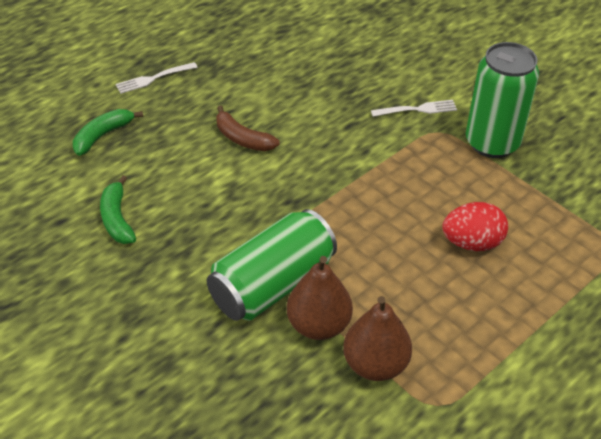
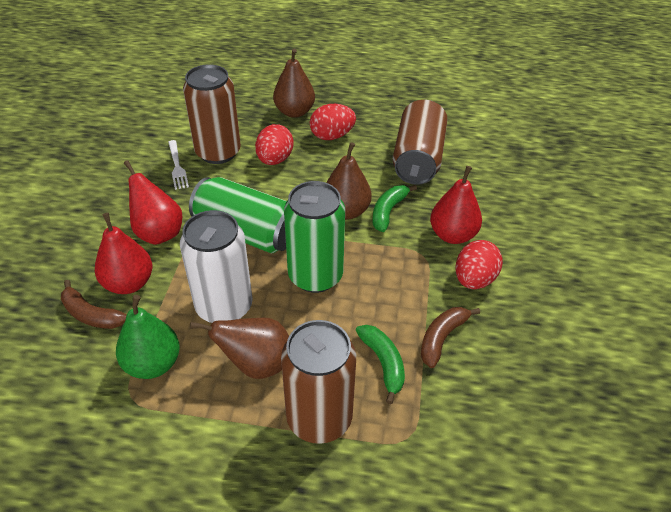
brown banana: [216,105,280,151] = 1 -> [61,280,127,329] [421,307,480,368] = 2
brown can: none = 0 -> [183,64,241,164] [281,320,356,444] [393,100,447,185] = 3
brown pear: [287,256,353,340] [343,296,412,381] = 2 -> [190,318,289,379] [273,49,315,118] [326,142,372,219] = 3
green pear: none = 0 -> [116,295,180,379] = 1
red egg: [442,202,508,251] = 1 -> [255,124,294,165] [310,104,356,140] [456,240,503,289] = 3
red pear: none = 0 -> [95,213,152,294] [124,160,182,245] [430,166,482,244] = 3
white can: none = 0 -> [180,210,253,323] = 1
white fork: [116,62,198,94] [371,100,457,117] = 2 -> [168,140,189,190] = 1

